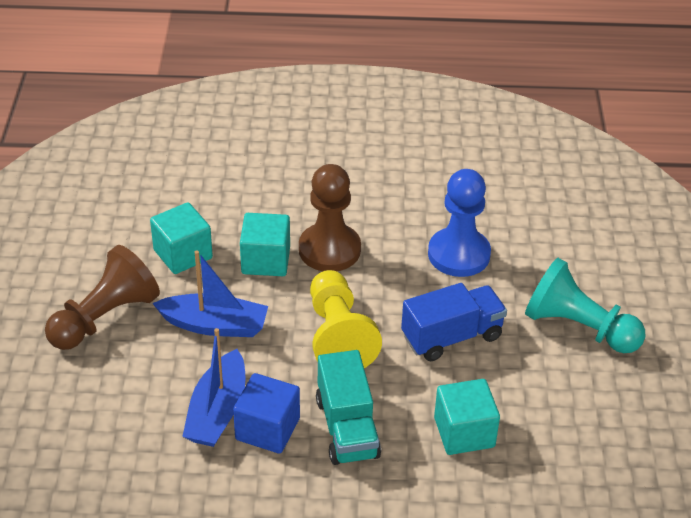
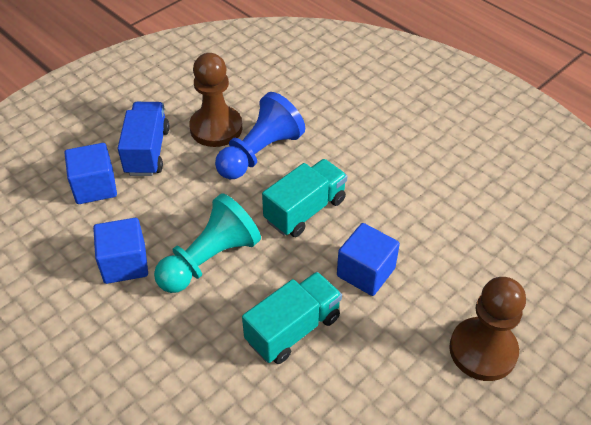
blue boat: [152,250,268,337] [182,328,245,447] = 2 -> none = 0
blue cube: [233,373,300,454] = 1 -> [65,143,117,204] [93,218,148,284] [337,223,400,296] = 3
turquoise cube: [150,202,213,274] [240,213,290,276] [434,379,500,455] = 3 -> none = 0
turquoise truck: [316,350,381,465] = 1 -> [242,272,342,364] [262,159,347,237] = 2
yellow pawn: [310,270,382,368] = 1 -> none = 0

